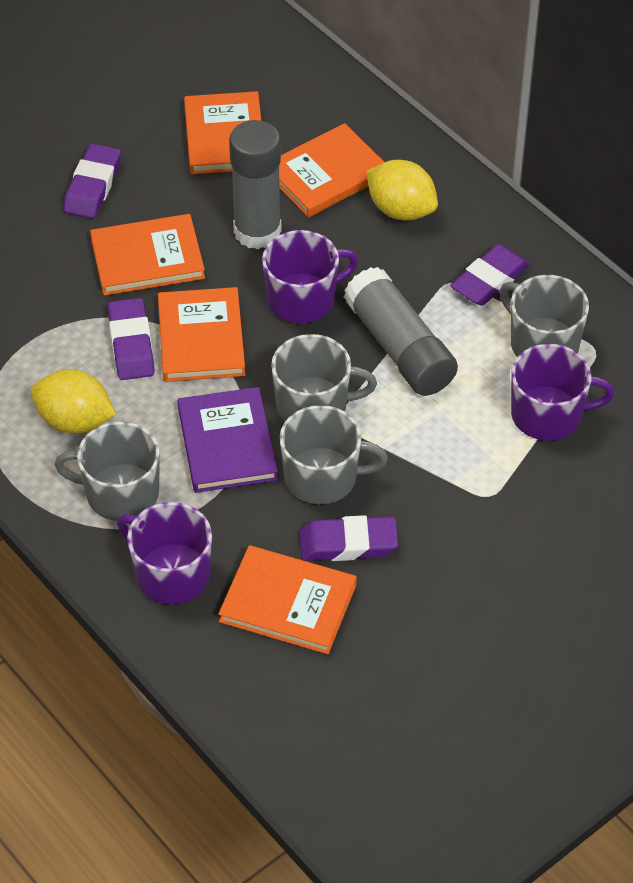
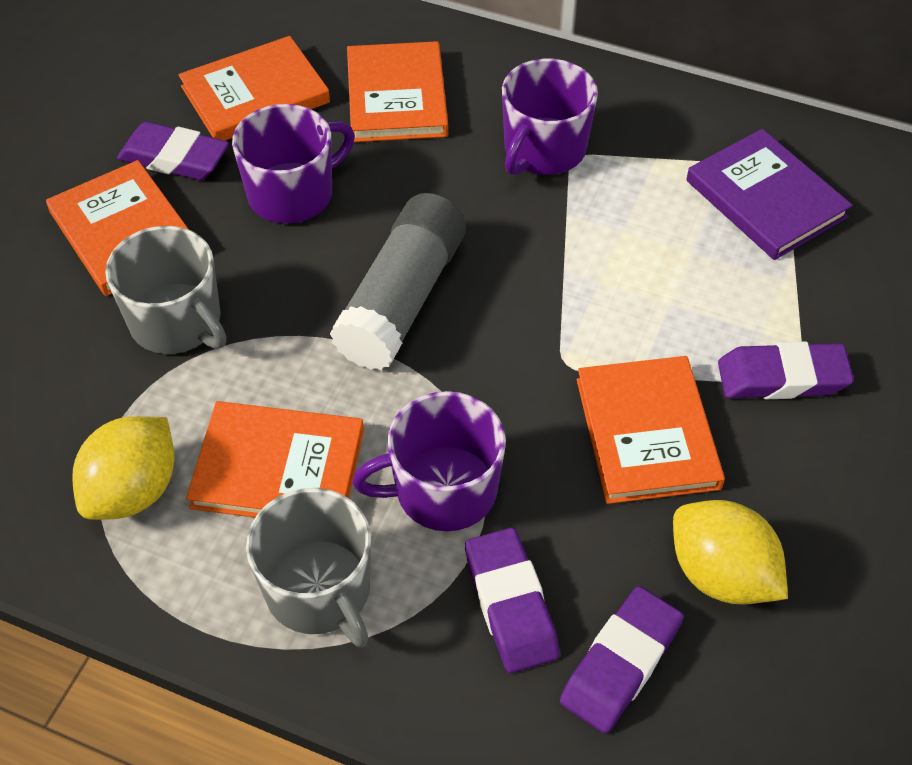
grey glue stick: [229,120,282,249] [344,267,458,396] = 2 -> [330,193,466,370] = 1
grey mug: [55,422,160,521] [271,334,377,421] [280,405,388,504] [500,275,589,357] = 4 -> [105,226,226,354] [246,488,371,647] = 2

